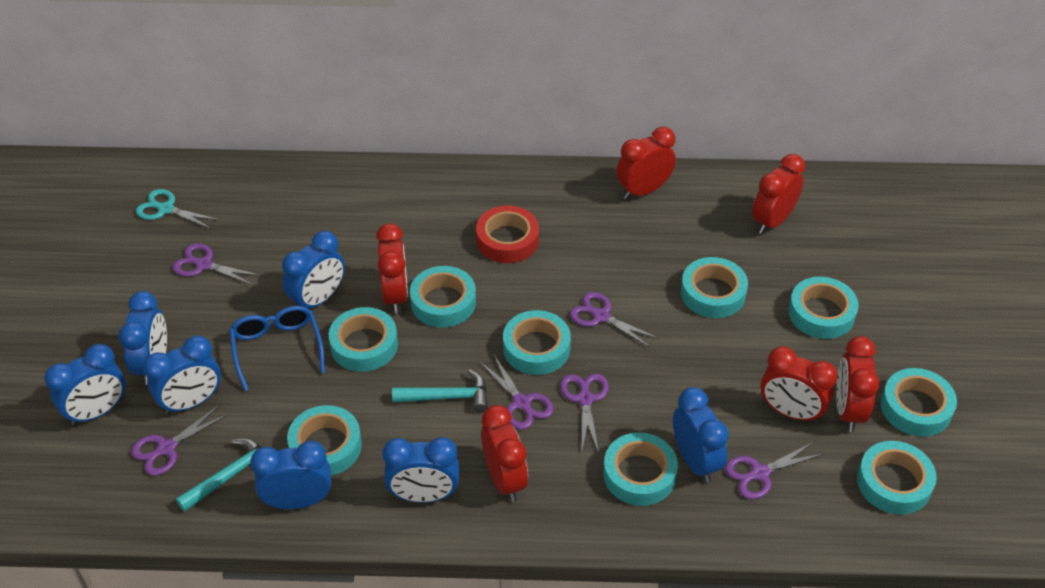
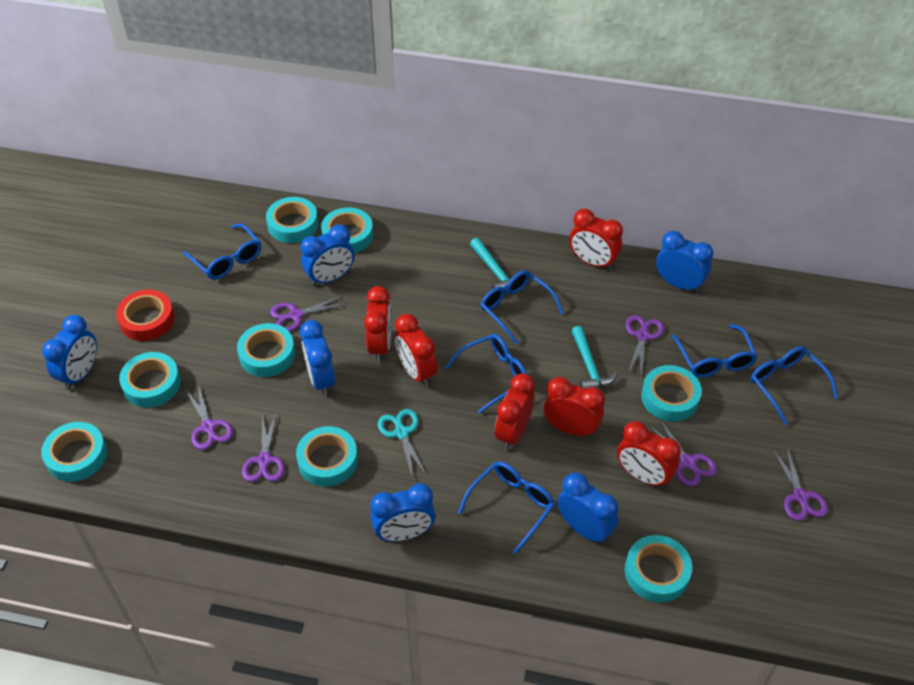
blue clock: [44,344,126,426] [119,291,167,385] [143,335,221,414] [250,441,331,509] [282,231,345,308] [382,437,459,503] [673,387,729,483] = 7 -> [42,315,97,390] [300,320,335,396] [301,224,355,286] [370,484,436,542] [557,472,618,544] [656,231,713,293] = 6
blue glasses: [229,306,325,391] = 1 -> [183,223,261,280] [445,334,527,414] [458,461,555,554] [481,270,564,345] [671,324,758,378] [750,346,838,425] = 6
turquoise tape: [287,405,362,476] [329,307,398,372] [410,266,476,327] [503,310,571,375] [603,433,678,506] [681,257,748,318] [789,277,859,339] [857,441,937,515] [881,368,957,437] = 9 -> [41,422,107,482] [119,352,181,407] [237,323,295,377] [266,197,318,243] [296,426,358,487] [321,207,373,253] [625,535,692,602] [641,365,702,422] = 8

